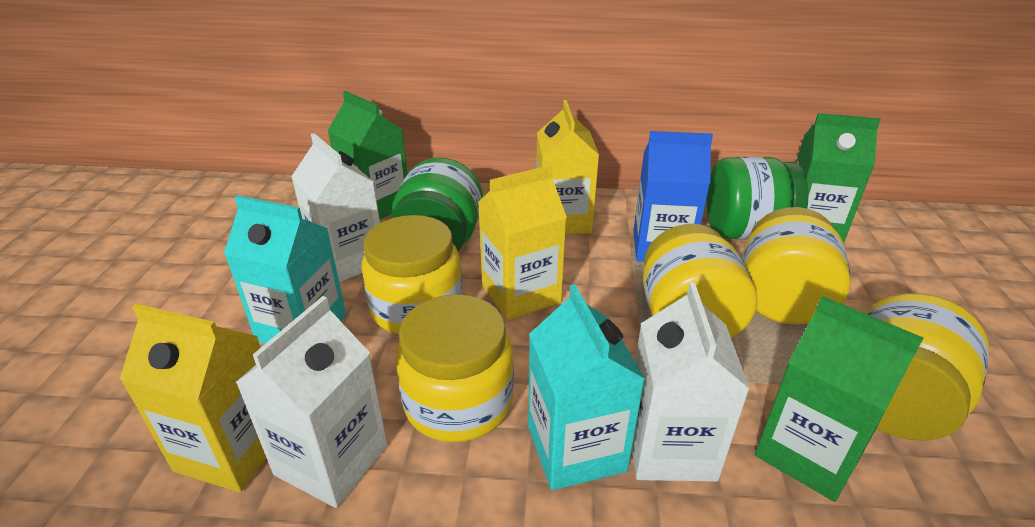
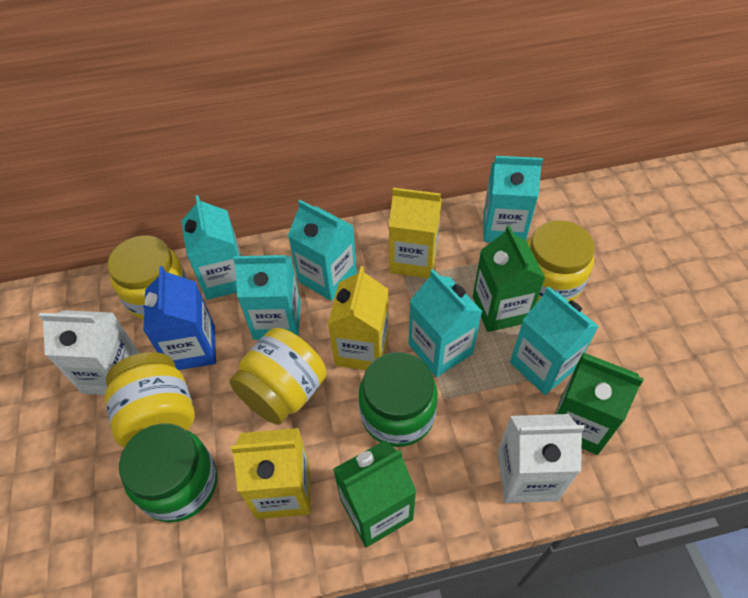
turquoise carton: [224,195,346,344] [528,284,645,490] = 2 -> [181,195,242,300] [233,255,301,340] [288,200,357,301] [409,269,482,377] [483,156,543,242] [510,286,599,395] = 6
white carton: [235,296,388,508] [291,133,380,282] [632,282,750,482] = 3 -> [38,310,140,395] [497,414,585,503] = 2
yellow jar: [362,215,462,334] [395,294,514,442] [643,224,757,338] [742,207,851,325] [865,293,989,441] = 5 -> [105,352,195,448] [108,236,187,319] [229,328,327,425] [527,220,595,302] = 4

